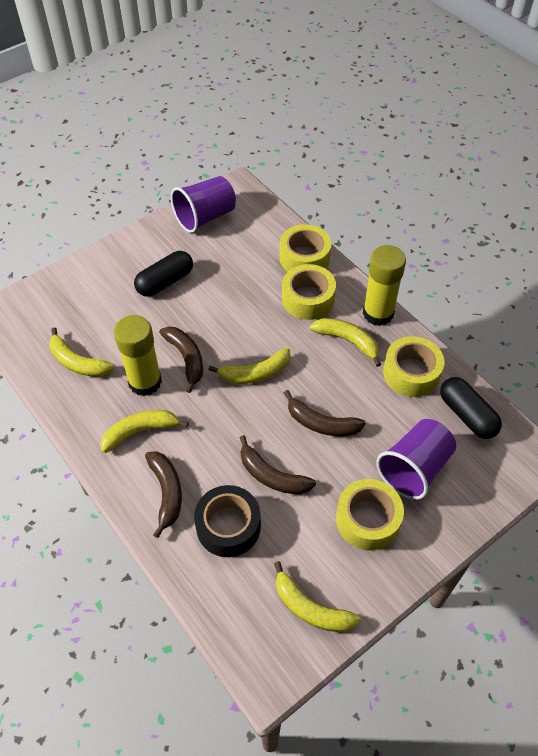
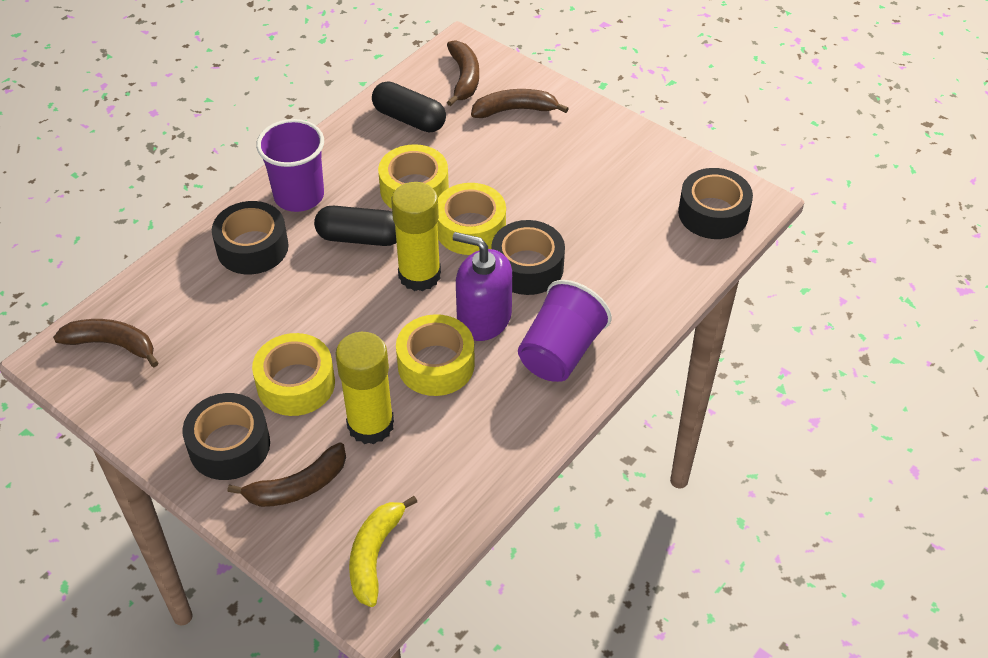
black tape: [194,485,261,557] = 1 -> [182,393,270,480] [212,201,289,274] [491,220,565,295] [678,168,753,239] = 4
purple soap dispenser: none = 0 -> [453,232,512,341] = 1
yellow banana: [49,327,114,377] [101,410,189,453] [209,348,291,384] [274,561,361,632] [310,318,381,367] = 5 -> [349,496,417,607] = 1

